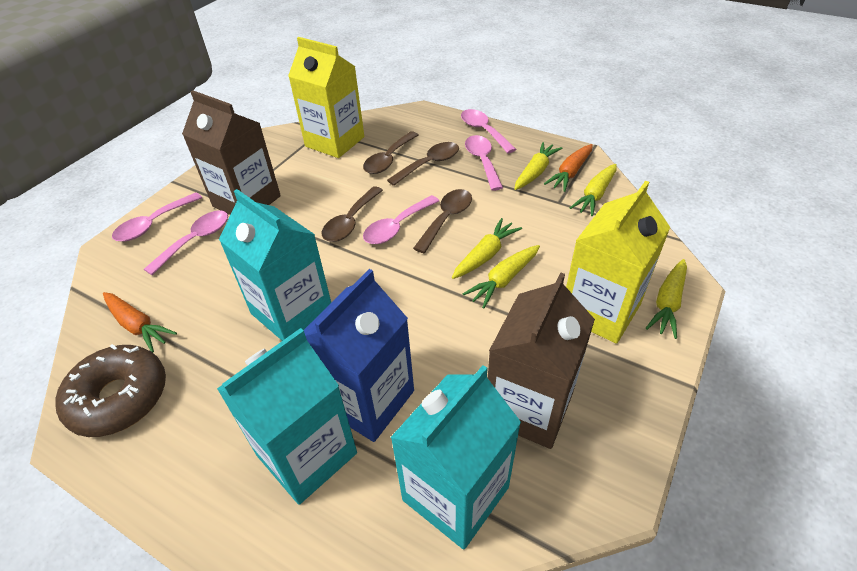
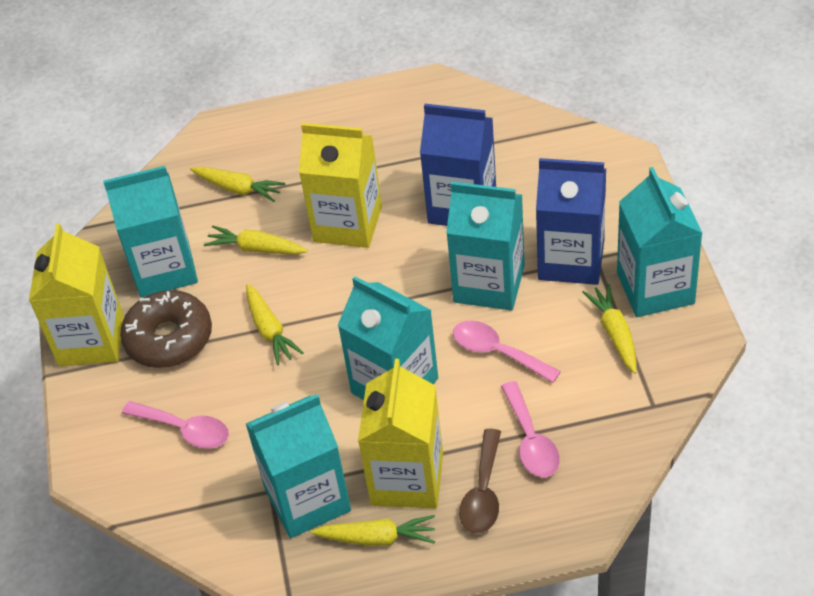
blue carton: [304,269,414,442] = 1 -> [420,104,496,226] [536,158,606,285] = 2
brown carton: [182,90,281,215] [488,272,595,449] = 2 -> none = 0
brown spoon: [322,186,383,242] [363,131,418,174] [387,142,459,186] [413,189,472,253] = 4 -> [459,429,501,534] = 1
orange carrot: [103,292,177,352] [544,144,593,192] = 2 -> none = 0
pink spoon: [112,192,202,242] [144,211,228,275] [363,195,439,244] [461,109,516,153] [465,135,503,191] = 5 -> [122,401,229,448] [453,321,561,383] [501,381,560,477] = 3
turquoise carton: [217,328,357,505] [219,189,331,341] [390,365,521,550] = 3 -> [103,166,198,297] [246,394,351,538] [337,276,438,400] [446,181,525,311] [617,167,702,317] = 5
yellow carton: [288,37,364,158] [566,181,670,344] = 2 -> [29,223,124,366] [299,123,382,248] [358,359,443,509] = 3

